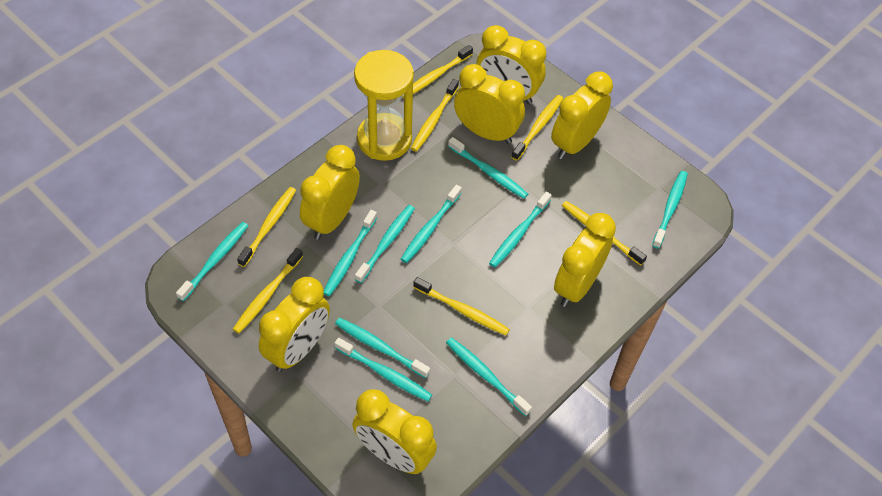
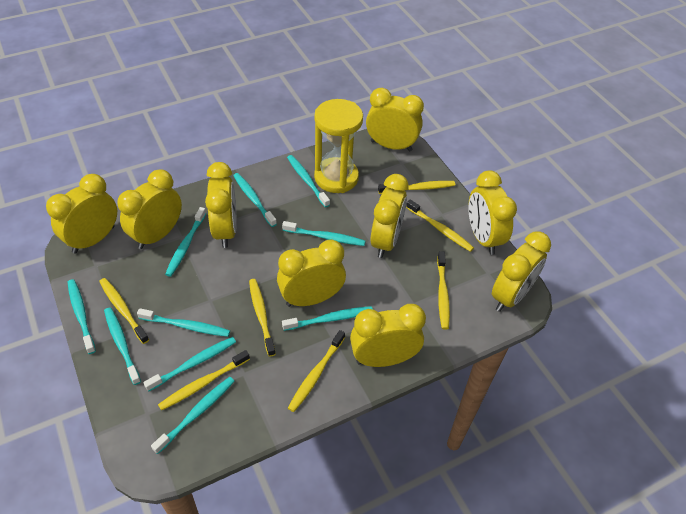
yellow clock: [259,277,330,372] [300,145,360,240] [352,389,437,474] [454,64,525,144] [476,25,546,104] [551,72,613,159] [554,213,616,307] = 7 -> [46,174,117,254] [117,169,182,249] [205,162,237,248] [277,240,346,307] [350,304,426,367] [366,88,424,151] [371,174,409,258] [468,171,517,255] [492,231,551,312] = 9

